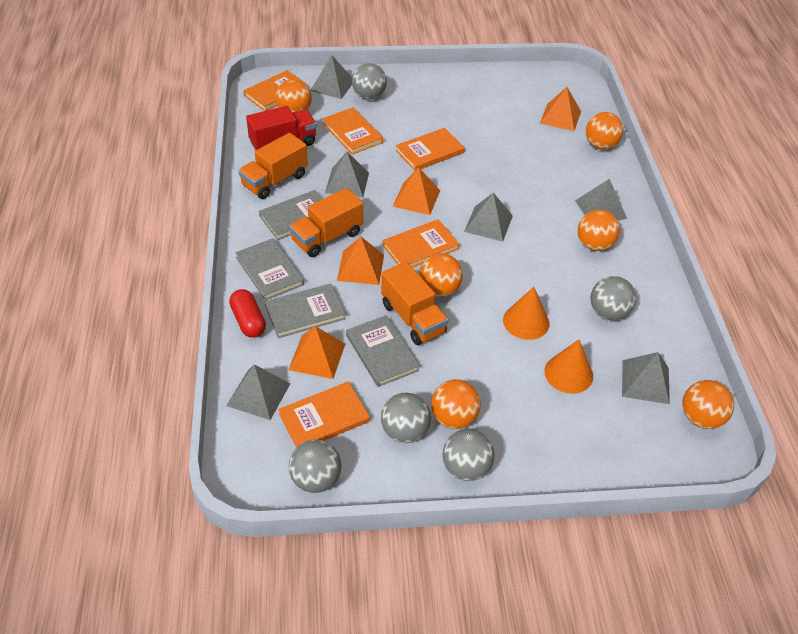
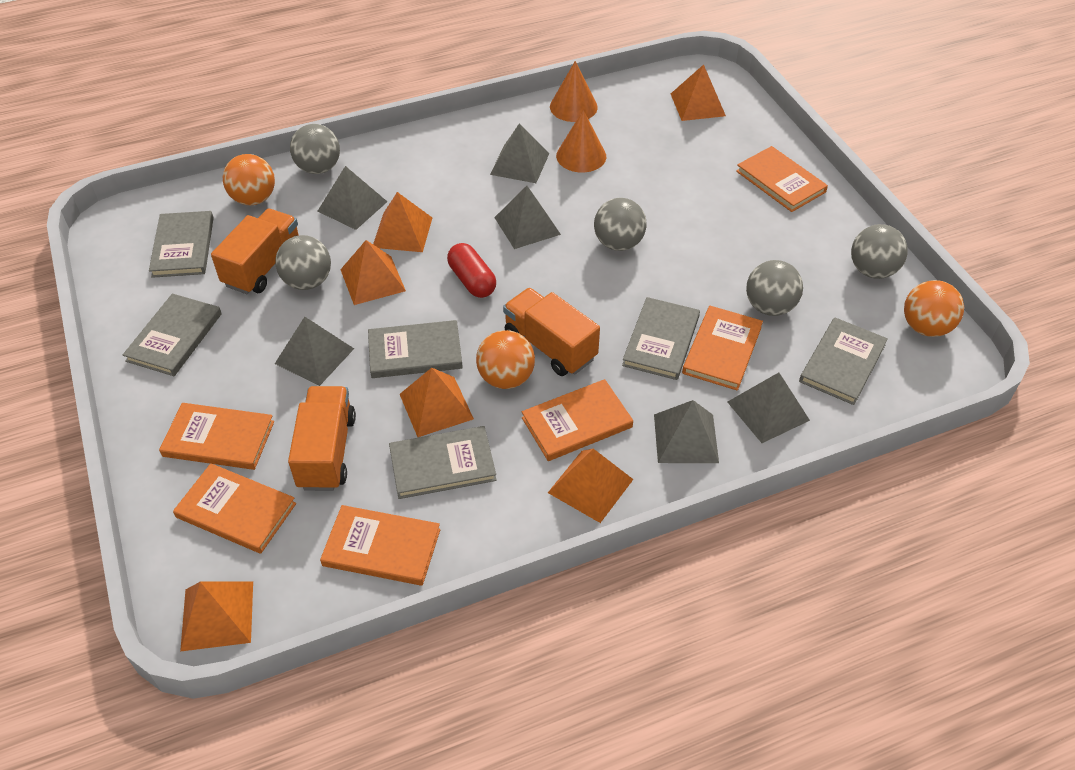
grey book: [235,238,304,301] [259,190,322,240] [265,284,346,338] [346,315,420,387] = 4 -> [123,294,222,376] [149,211,214,278] [368,320,463,378] [389,426,497,499] [622,297,700,380] [799,317,888,405] = 6
orange ball: [276,79,312,113] [419,253,463,297] [431,379,481,429] [578,210,620,251] [586,112,623,150] [682,380,734,429] = 6 -> [223,154,275,205] [476,330,535,389] [904,280,964,337] = 3
orange book: [243,70,309,111] [278,381,370,448] [322,108,383,154] [383,219,460,267] [395,128,465,171] = 5 -> [159,403,274,470] [173,463,296,554] [320,505,440,586] [522,379,633,461] [682,306,763,391] [736,146,828,212] = 6
orange pyramid: [288,326,345,379] [337,237,384,285] [392,167,440,215] [540,87,581,131] = 4 -> [180,581,253,652] [340,240,406,305] [373,192,432,252] [400,368,474,437] [548,449,634,523] [671,64,726,121] = 6
red truck: [246,106,317,151] = 1 -> none = 0

